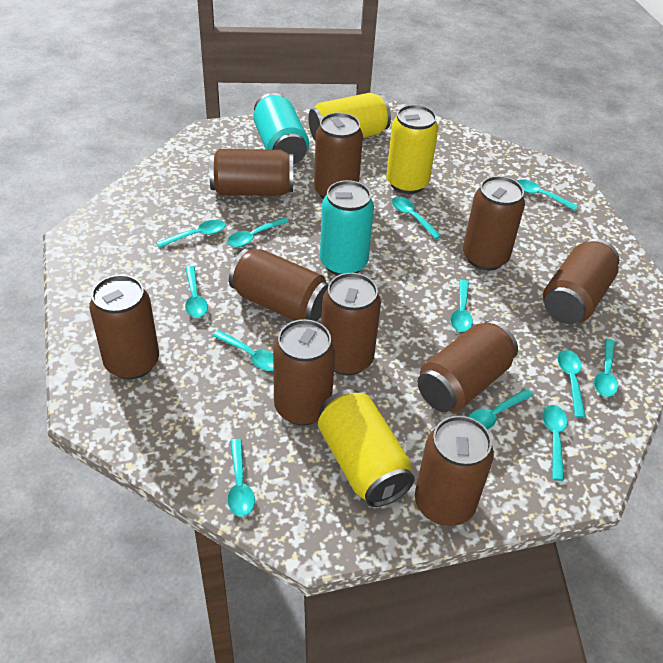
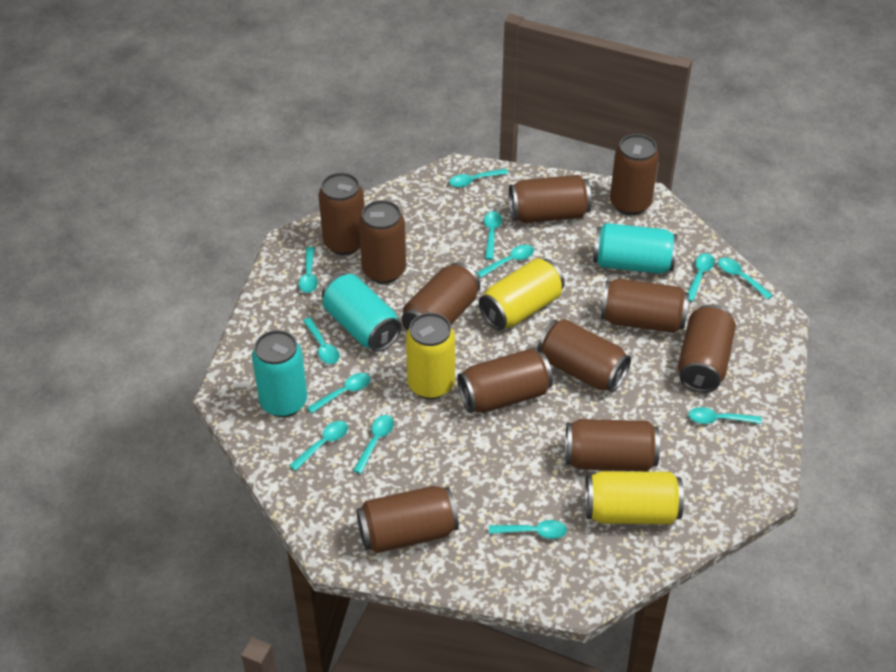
brown can: [89,275,159,380] [209,149,293,196] [229,248,329,322] [273,319,335,426] [314,112,363,199] [321,273,381,376] [415,416,494,526] [418,320,518,412] [463,176,525,271] [543,239,619,324] = 10 -> [319,173,364,255] [356,486,459,553] [359,200,406,284] [402,262,480,331] [457,349,553,413] [509,175,591,223] [538,319,631,392] [565,419,660,472] [601,279,689,333] [610,134,659,215] [678,304,736,393] = 11
turquoise can: [253,93,309,165] [320,180,374,276] = 2 -> [252,330,307,417] [322,273,401,352] [593,223,677,274] = 3

